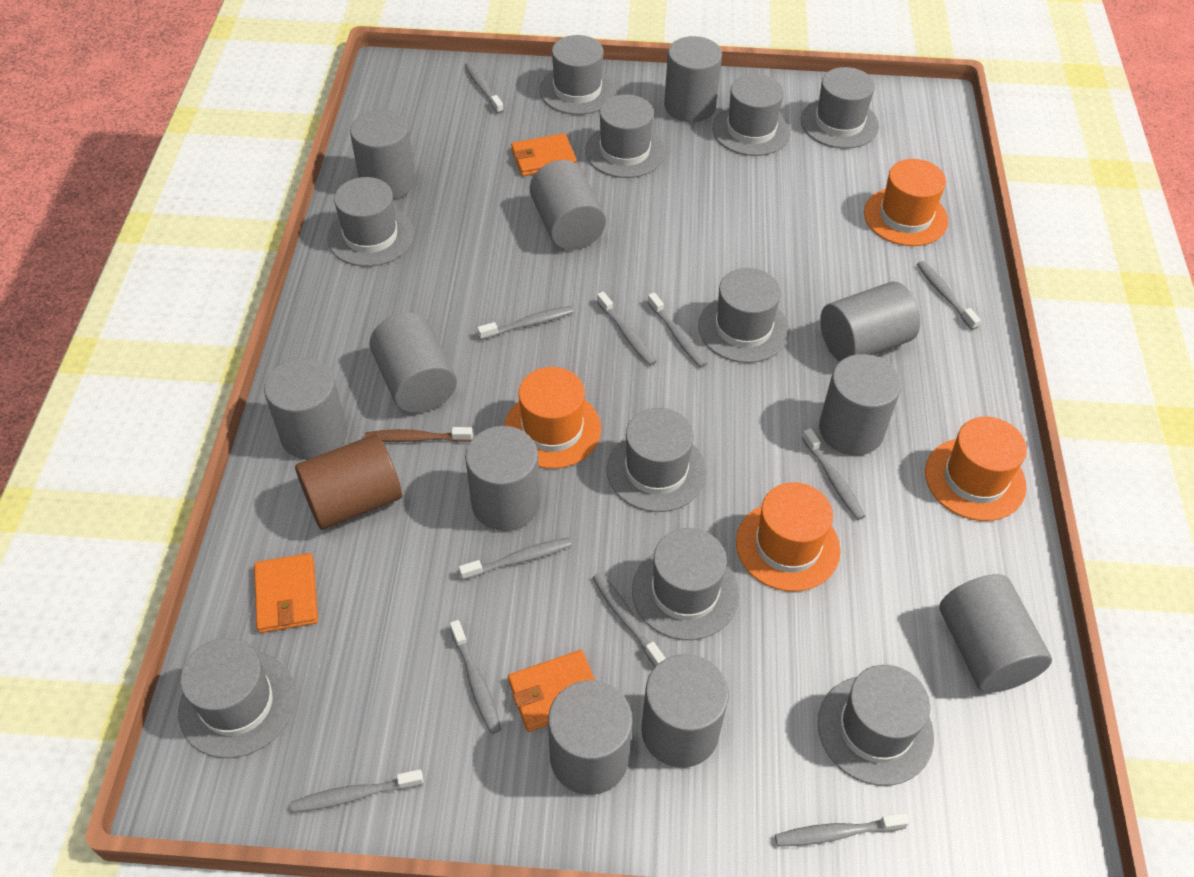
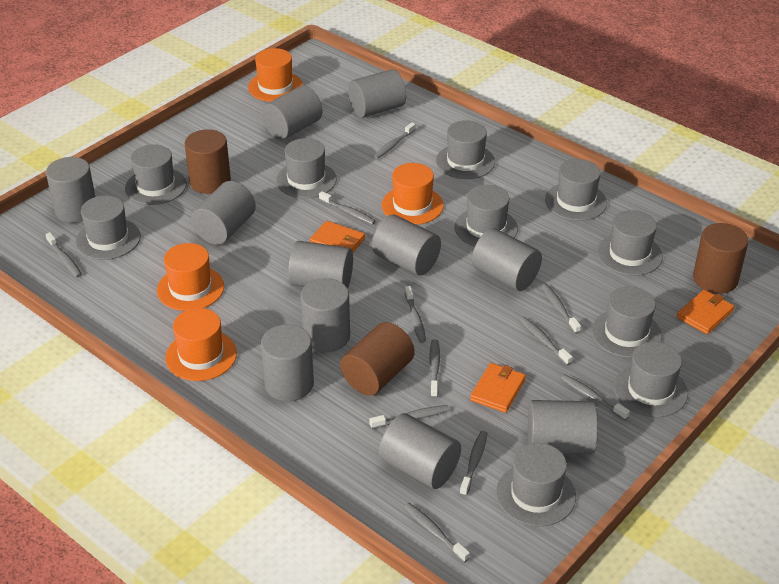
brown cylinder: [295,435,402,530] = 1 -> [185,129,231,194] [340,322,415,396] [693,223,749,294] = 3
brown toothbrush: [365,427,473,442] = 1 -> none = 0

